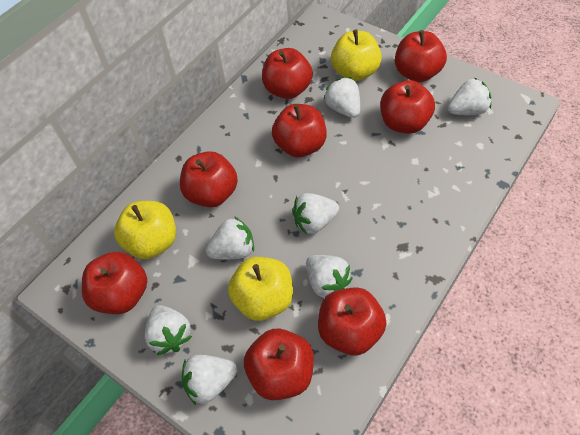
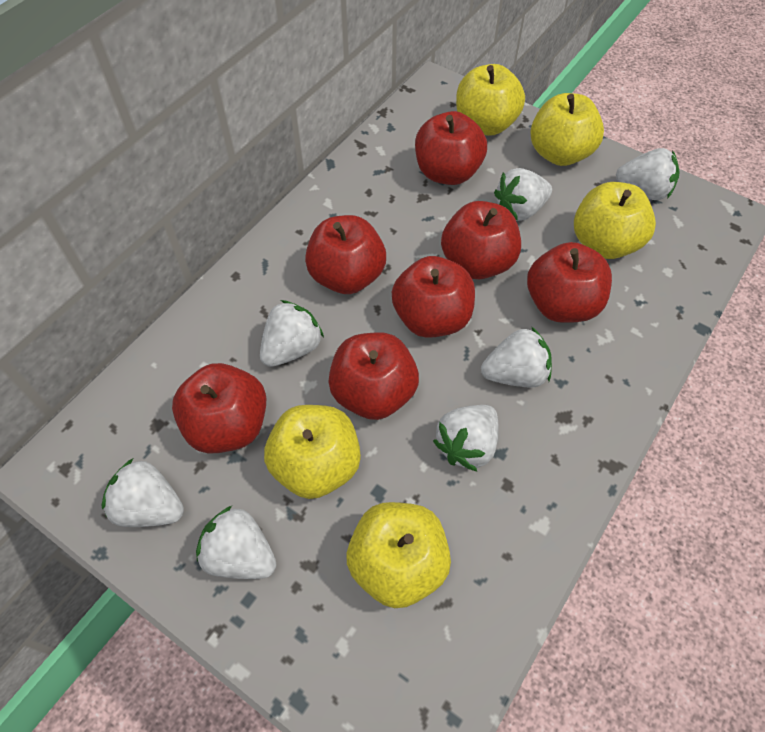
red apple: [82,252,147,314] [180,151,238,207] [244,329,314,400] [262,48,313,99] [272,104,327,158] [318,287,387,355] [380,80,435,134] [395,30,447,82] = 8 -> [172,363,267,454] [305,215,386,294] [328,332,419,420] [392,256,475,338] [415,111,487,185] [441,201,521,279] [527,242,612,323] = 7
yellow apple: [114,201,176,259] [228,257,293,321] [331,29,382,81] = 3 -> [264,405,361,499] [347,502,451,608] [456,64,525,136] [530,93,604,166] [574,182,656,259] = 5

